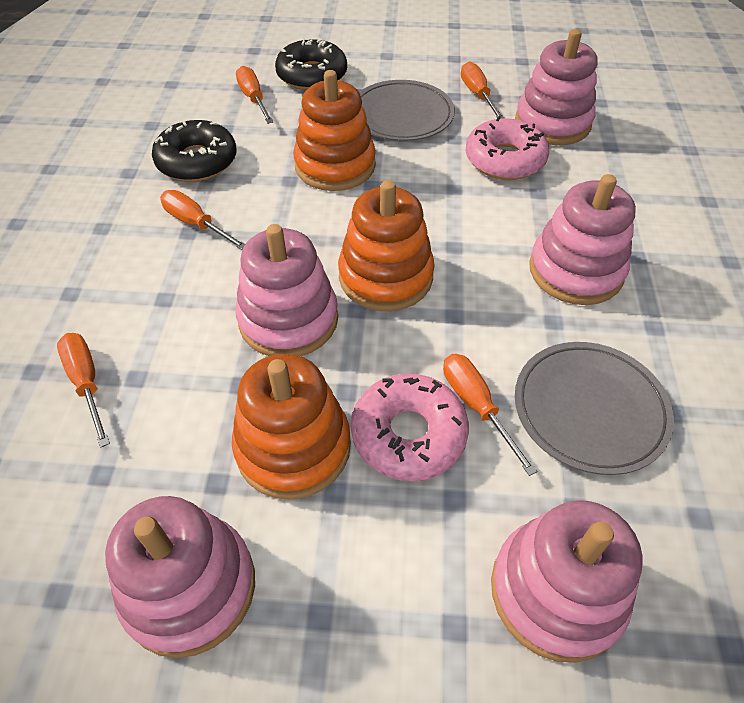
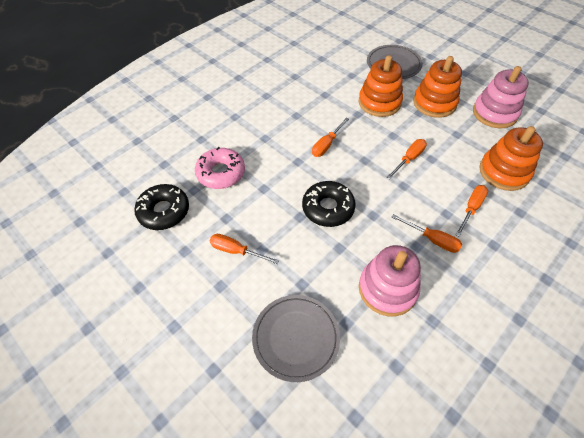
pink donut: [351,373,469,481] [466,116,549,180] = 2 -> [195,147,245,189] = 1
pink stacking toy: [105,496,255,658] [235,224,338,356] [491,500,642,663] [515,29,597,145] [529,174,636,305] = 5 -> [359,245,421,316] [473,66,529,128] = 2

